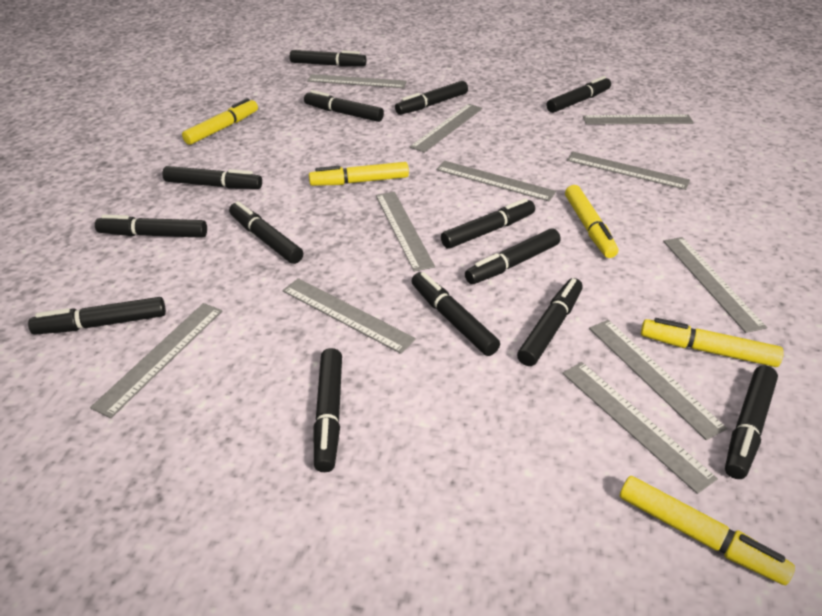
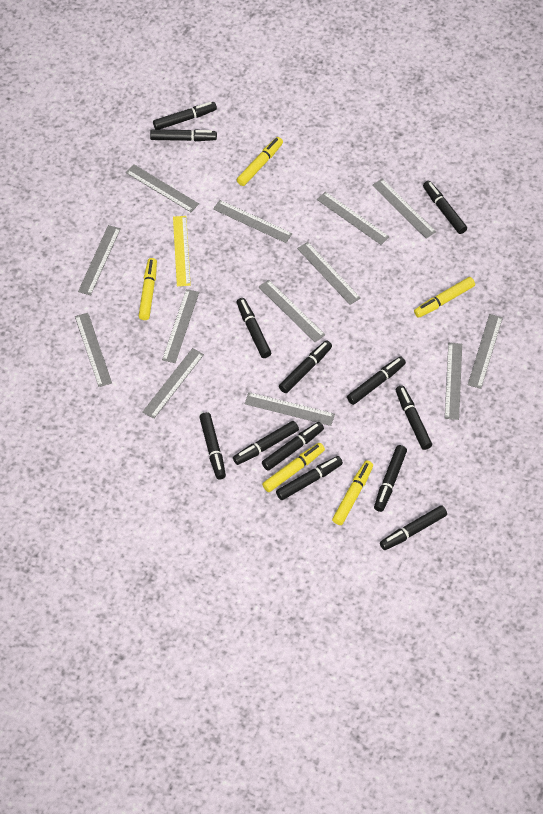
black marker: [28,297,166,335] [95,215,207,238] [162,166,262,189] [229,201,303,264] [290,50,367,67] [304,90,384,122] [313,348,342,472] [395,81,468,115] [411,272,500,356] [441,198,535,249] [465,229,561,284] [517,278,583,366] [547,76,611,113] [725,365,778,479] = 14 -> [150,129,217,141] [153,102,217,130] [199,412,226,480] [233,421,299,465] [237,298,271,358] [262,422,324,471] [276,456,343,500] [279,340,332,393] [347,356,406,405] [374,445,407,512] [380,505,447,550] [396,385,432,450] [423,181,467,234] = 13
grey ruler: [90,303,222,418] [282,278,416,354] [307,74,407,88] [376,192,435,272] [410,104,483,153] [436,161,556,201] [562,362,718,494] [567,152,690,190] [583,114,694,125] [589,320,727,440] [663,237,767,333] = 11 -> [75,313,112,387] [78,225,121,295] [126,164,199,212] [142,348,204,419] [162,289,199,363] [213,200,293,243] [245,392,335,426] [259,280,325,342] [297,242,361,305] [317,192,390,245] [372,179,436,239] [445,343,462,420] [468,314,503,389] = 13
yellow ruler: none = 0 -> [173,216,191,286] = 1

